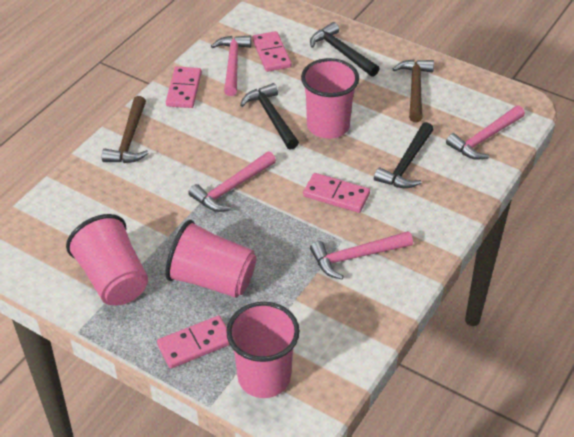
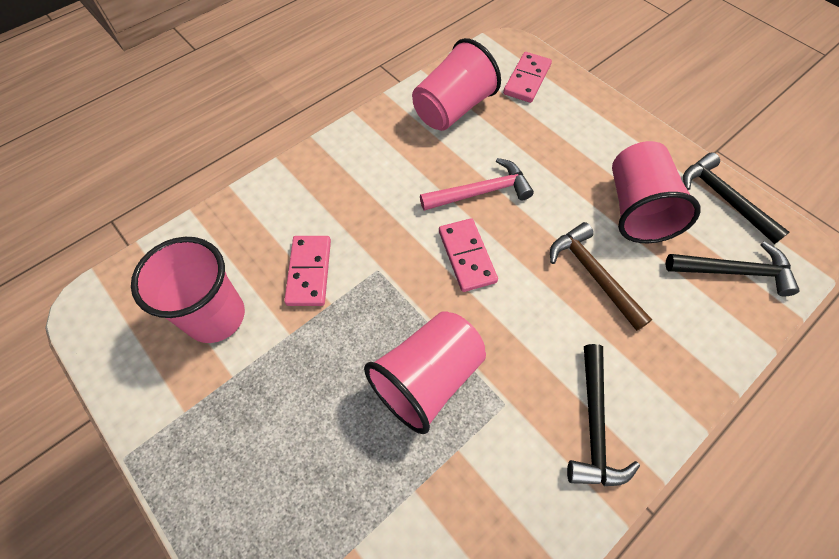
brown hammer: [102,96,148,163] [393,59,434,122] = 2 -> [550,222,652,331] = 1
pink domino: [157,316,230,368] [166,67,202,108] [252,31,291,72] [303,173,370,213] = 4 -> [284,236,331,306] [439,218,498,292] [503,52,552,103] = 3
pink hammer: [189,151,276,212] [211,35,251,96] [310,231,413,279] [446,105,525,160] = 4 -> [420,158,534,211] = 1

